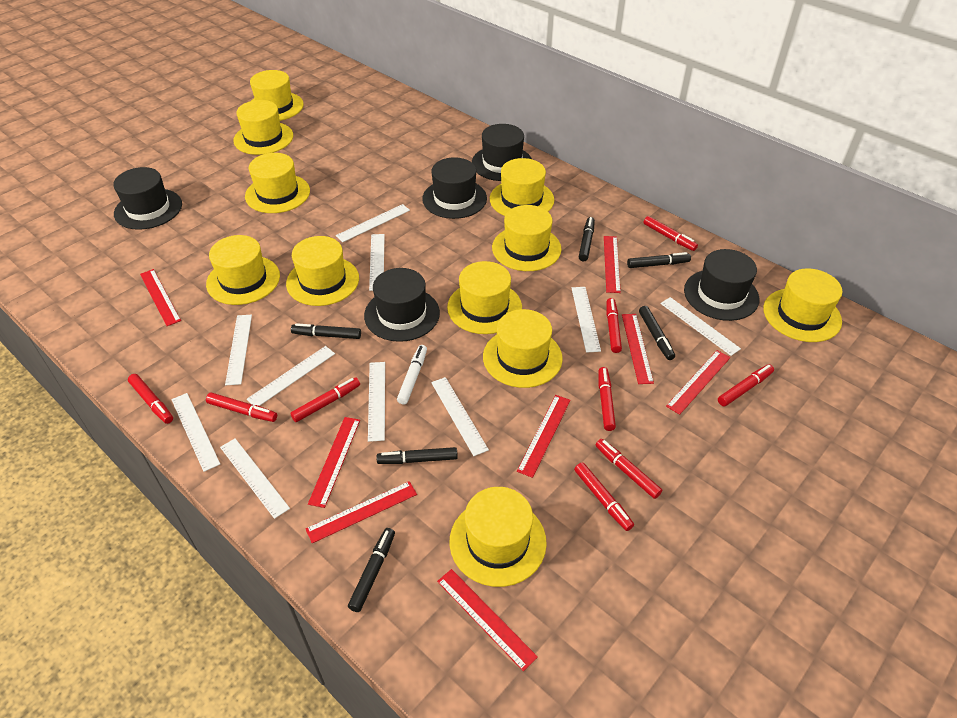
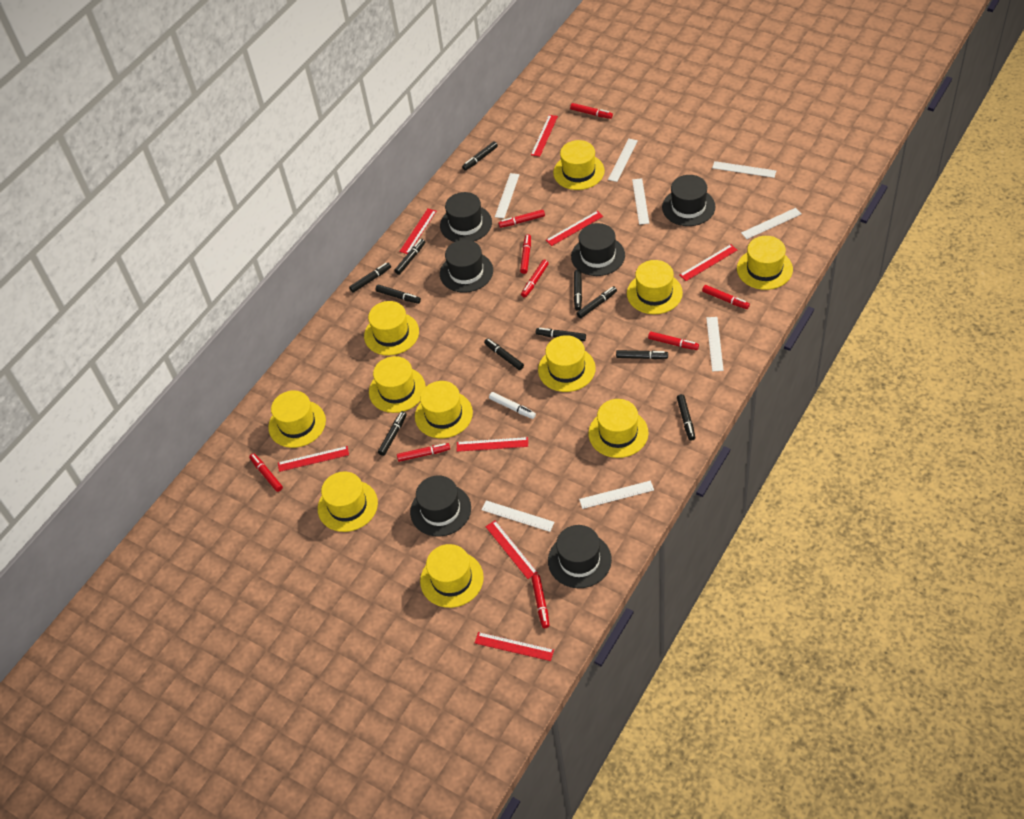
black hat: [113,167,182,230] [364,268,440,342] [422,157,487,219] [472,124,532,181] [684,249,760,321] = 5 -> [410,475,471,537] [440,192,492,242] [440,240,493,293] [548,525,612,588] [571,223,625,276] [662,175,716,226] = 6
black marker: [291,323,361,339] [348,528,395,612] [376,447,458,464] [579,217,595,261] [627,252,691,268] [639,306,675,360] = 6 -> [349,263,391,293] [375,285,421,304] [378,411,407,456] [394,239,425,275] [462,141,498,171] [484,338,524,370] [536,328,586,341] [574,269,582,311] [576,286,617,318] [616,350,668,359] [677,394,695,441] = 11
white ruler: [171,393,220,472] [220,438,290,519] [225,315,252,385] [247,346,335,406] [336,204,410,242] [368,362,385,442] [369,234,385,291] [431,377,489,456] [572,287,601,353] [660,297,741,356] = 10 -> [482,500,555,532] [495,173,520,218] [579,481,654,509] [608,139,638,182] [632,178,649,225] [706,317,724,371] [712,161,776,178] [741,208,801,239] = 8

